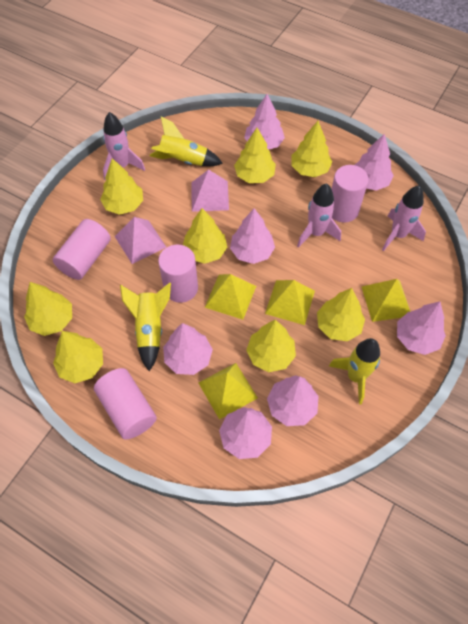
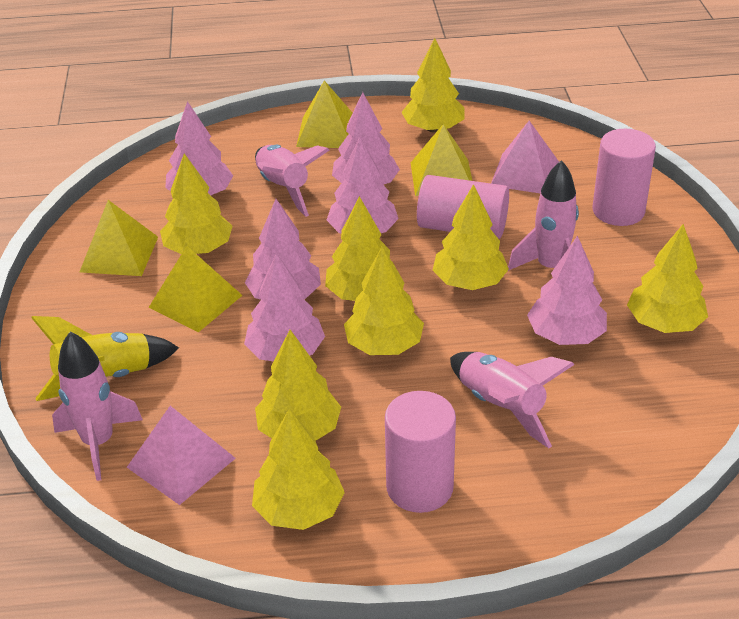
pink cylinder: [53,219,111,280] [94,368,157,439] [158,245,198,303] [332,165,368,223] = 4 -> [385,391,456,513] [417,175,509,239] [592,129,656,226] = 3
pink rocket: [103,112,145,181] [297,183,341,248] [382,185,426,251] = 3 -> [52,332,143,481] [255,145,330,217] [450,352,575,448] [508,160,579,271] = 4
pink tree: [163,323,213,375] [219,407,272,459] [230,208,275,264] [244,94,285,150] [267,375,318,426] [355,134,394,191] [397,301,446,355] = 7 -> [165,101,233,195] [244,253,325,361] [245,199,321,300] [327,137,399,233] [332,92,400,185] [527,235,607,345] = 6
yellow rocket: [120,283,171,371] [149,117,223,166] [329,338,380,405] = 3 -> [31,316,179,401] = 1

